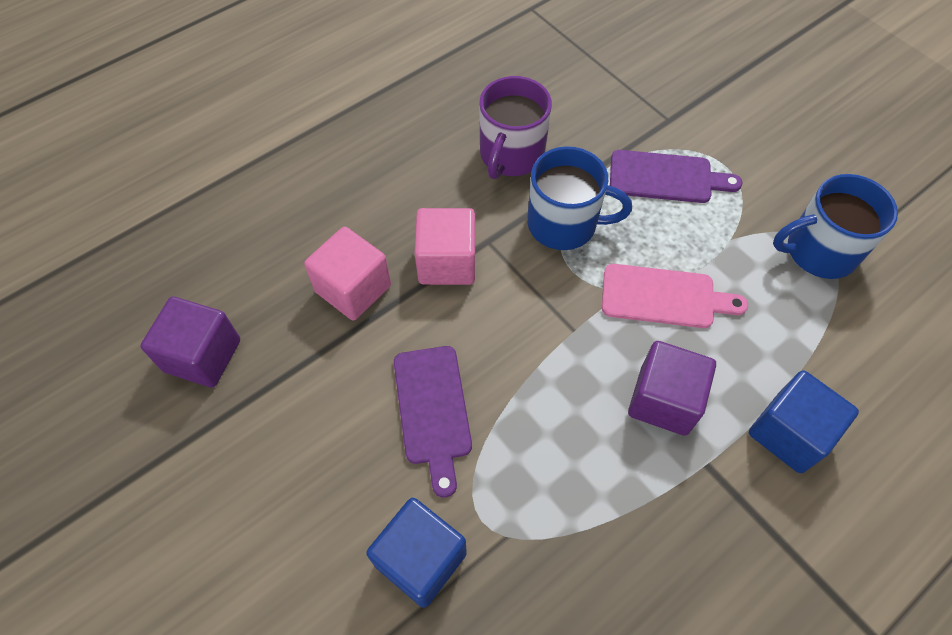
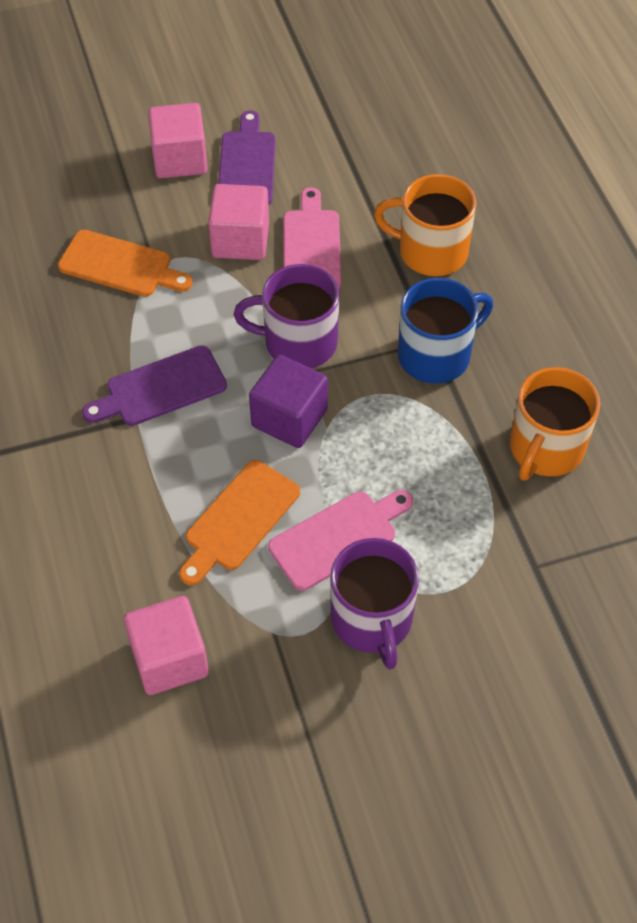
blue cube: [366,498,467,608] [749,370,859,473] = 2 -> none = 0
blue mug: [527,146,632,250] [773,174,898,279] = 2 -> [398,278,493,384] = 1
orange cutting board: none = 0 -> [58,230,193,297] [179,460,300,585] = 2
orange mug: none = 0 -> [374,174,476,276] [510,367,600,481] = 2
pink cube: [304,227,391,321] [414,208,475,285] = 2 -> [124,596,209,695] [148,103,208,178] [208,184,269,260] = 3
pink cutting board: [602,264,748,328] = 1 -> [268,490,413,591] [283,187,341,288] = 2
purple cube: [140,297,240,388] [628,341,716,436] = 2 -> [249,355,328,448] = 1
purple mug: [479,76,552,179] = 1 -> [234,264,340,368] [330,538,419,670] = 2

